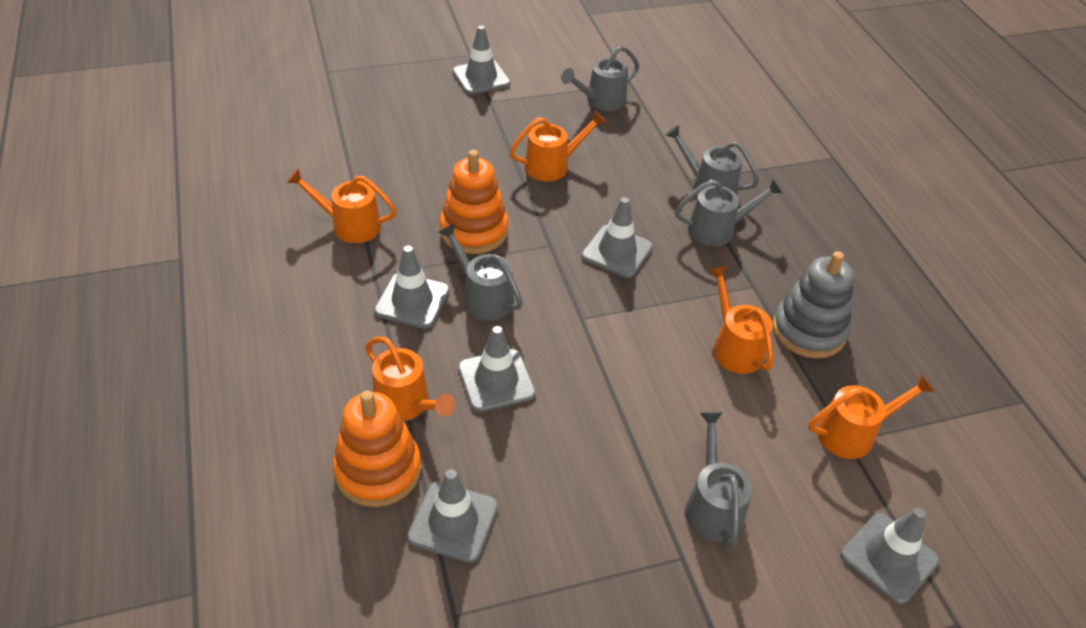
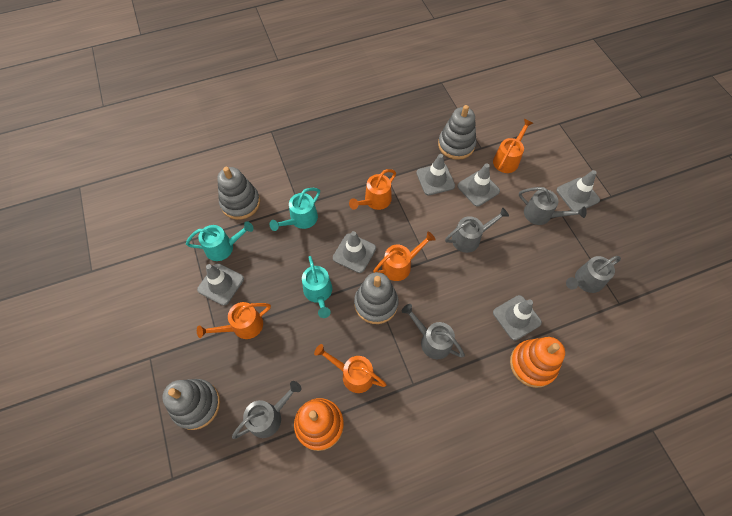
grey stacking toy: [773,251,854,359] = 1 -> [163,379,220,430] [217,167,260,220] [354,272,398,324] [438,105,476,160] = 4
turquoise watering can: none = 0 -> [186,221,254,261] [270,188,320,231] [302,256,332,318] = 3

